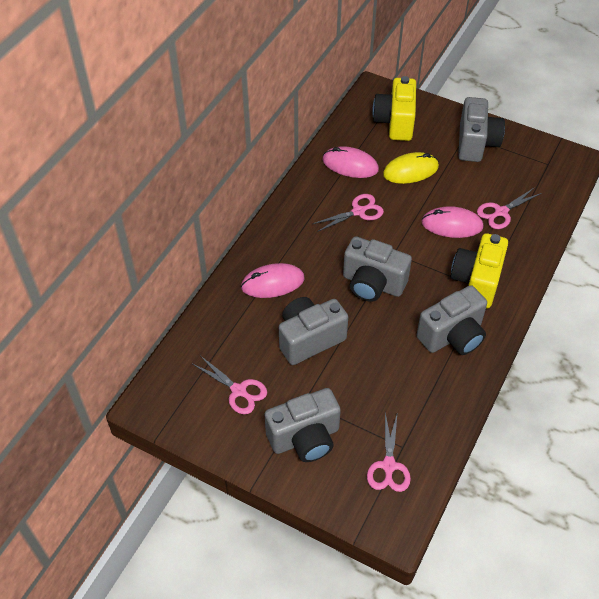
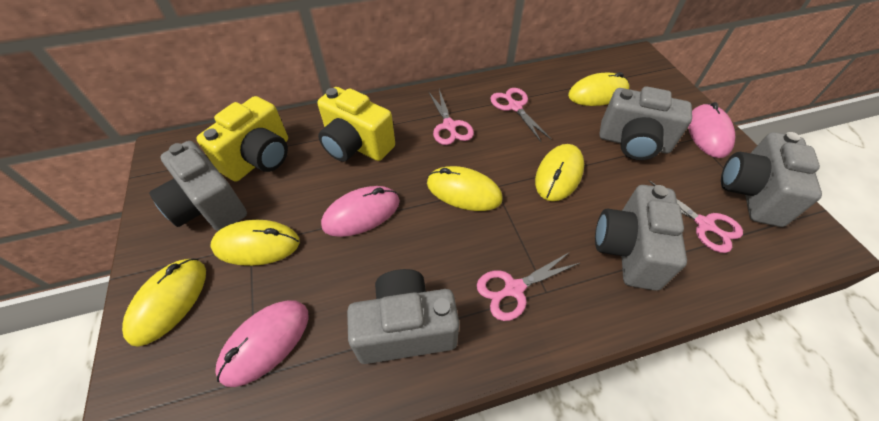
yellow mouse: [383,152,439,184] = 1 -> [122,259,206,347] [210,220,300,266] [427,166,503,211] [535,144,584,201] [568,72,630,106] = 5

